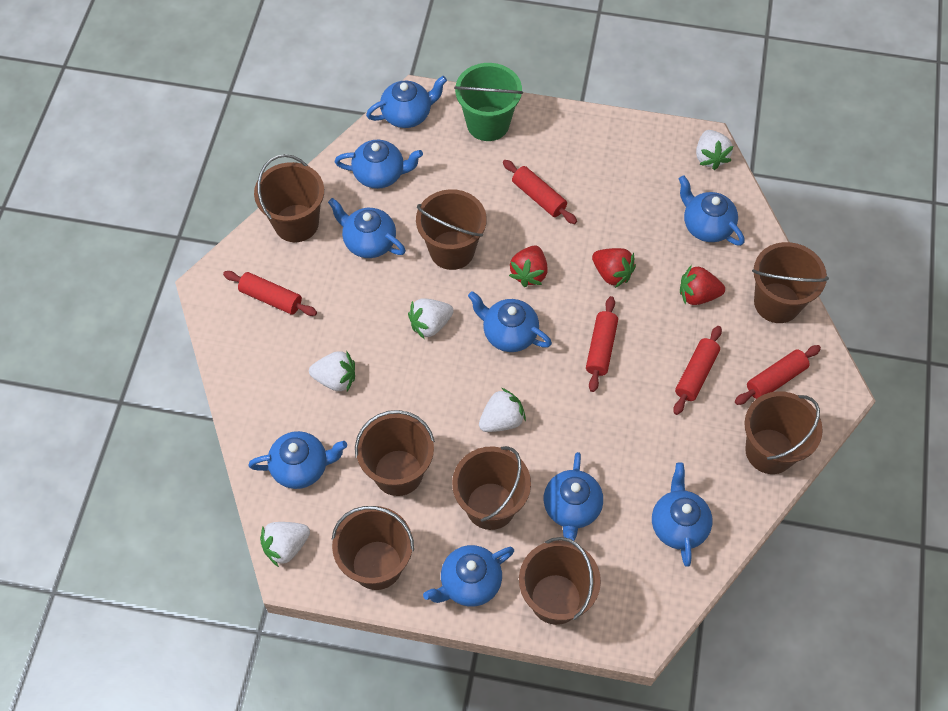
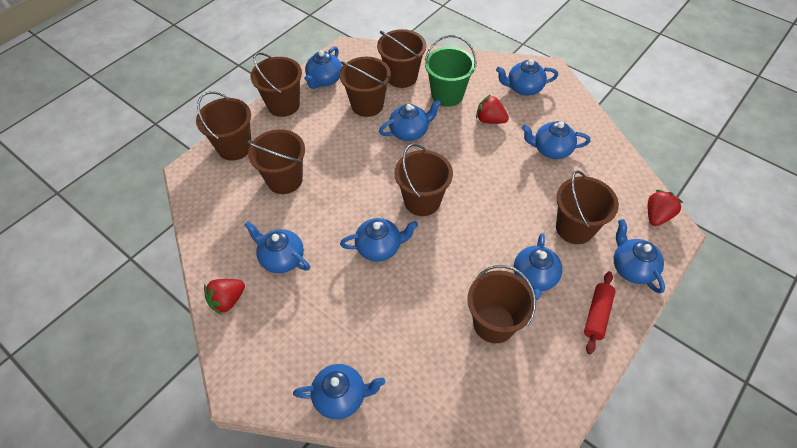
red rolling pin: [223,271,317,316] [503,160,577,224] [586,296,618,392] [673,326,722,415] [735,345,821,405] = 5 -> [584,271,616,354] = 1
white strawberry: [260,522,310,567] [309,351,355,391] [408,298,454,339] [479,388,526,432] [696,130,734,170] = 5 -> none = 0

